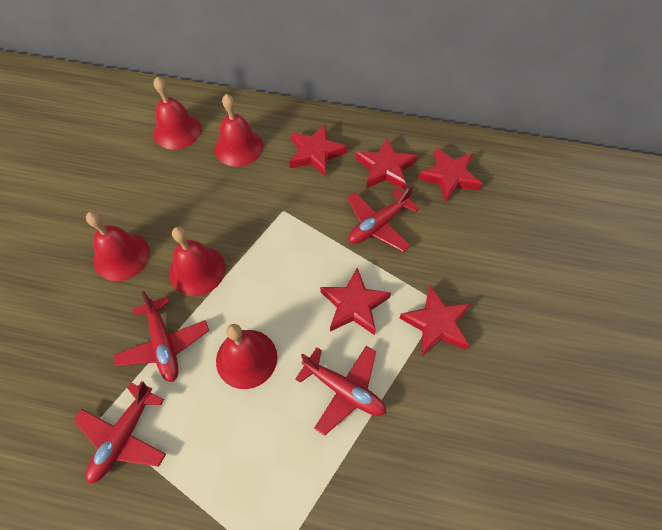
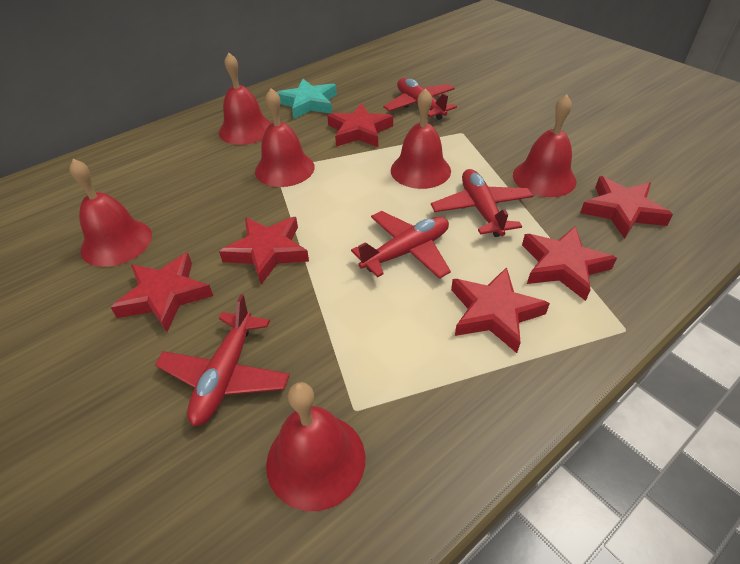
red bell: [86,211,150,281] [153,77,202,150] [169,227,225,296] [214,94,263,167] [216,324,277,389] = 5 -> [69,159,152,267] [219,53,271,145] [255,88,315,187] [266,382,365,511] [391,88,451,189] [513,95,577,197] = 6
red star: [289,124,348,177] [320,268,391,335] [356,138,418,190] [400,286,471,356] [418,147,482,202] = 5 -> [110,252,213,332] [219,217,309,284] [327,103,393,147] [451,267,550,353] [522,226,617,301] [580,176,673,239] = 6
turquoise star: none = 0 -> [277,79,337,119] = 1

